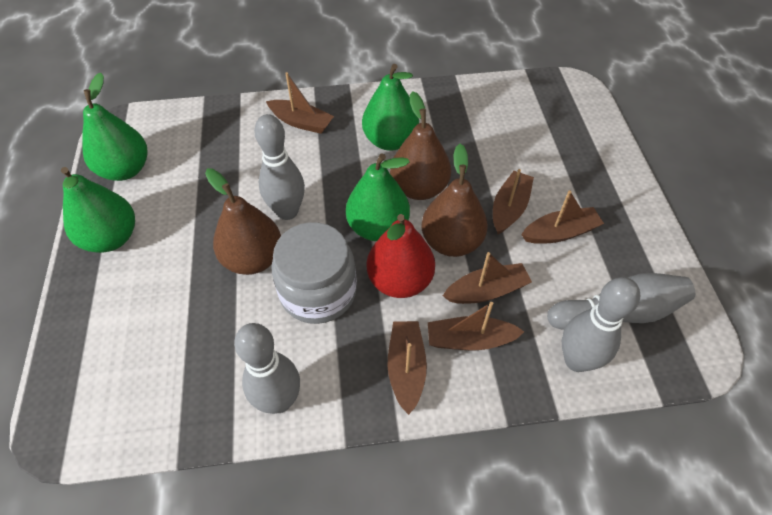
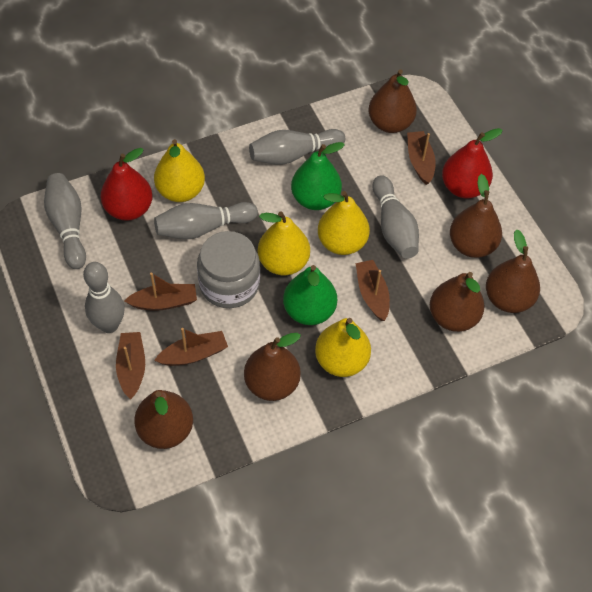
brown boat: [266,72,334,134] [387,321,427,415] [428,302,524,350] [443,252,532,304] [493,169,534,234] [521,190,604,244] = 6 -> [116,332,145,399] [124,273,197,311] [154,328,228,366] [356,260,390,321] [407,131,436,185] = 5
brown pear: [205,168,281,275] [390,91,451,200] [421,144,488,257] = 3 -> [134,390,193,449] [244,333,301,401] [368,69,417,133] [430,272,485,332] [450,174,502,258] [486,229,540,313] = 6
green pear: [61,167,135,253] [82,73,147,181] [346,154,410,241] [362,64,419,151] = 4 -> [283,265,337,325] [291,142,345,210] = 2
grey bowling pin: [234,323,300,414] [254,114,305,220] [547,273,695,330] [562,277,640,372] = 4 -> [44,173,86,269] [83,262,125,333] [154,202,258,239] [249,129,345,165] [372,175,419,259] = 5
red pear: [367,214,435,298] = 1 -> [101,148,153,221] [442,128,503,198] = 2
yellow pear: none = 0 -> [154,139,205,202] [258,211,310,275] [315,318,371,377] [318,191,370,255] = 4

